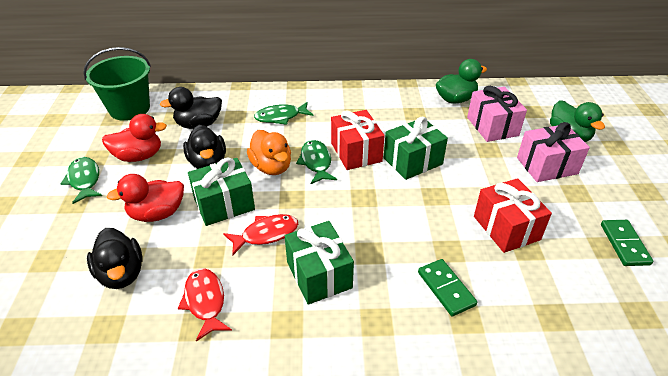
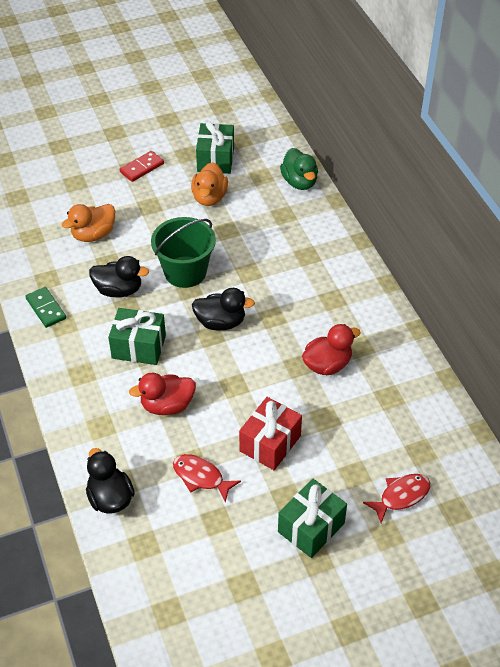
green domino: [418,259,477,316] [601,220,653,266] = 2 -> [25,287,66,328] = 1
green duck: [436,59,487,104] [550,100,605,142] = 2 -> [280,148,318,190] = 1
green fish: [60,157,102,204] [254,102,313,125] [296,140,337,184] = 3 -> none = 0
orange duck: [247,130,291,175] = 1 -> [62,204,115,242] [191,162,228,206] = 2
pink gift: [467,86,527,142] [517,122,590,182] = 2 -> none = 0
red domino: none = 0 -> [119,151,164,182] = 1
red gift: [331,110,385,170] [474,178,552,253] = 2 -> [239,397,302,470] = 1

